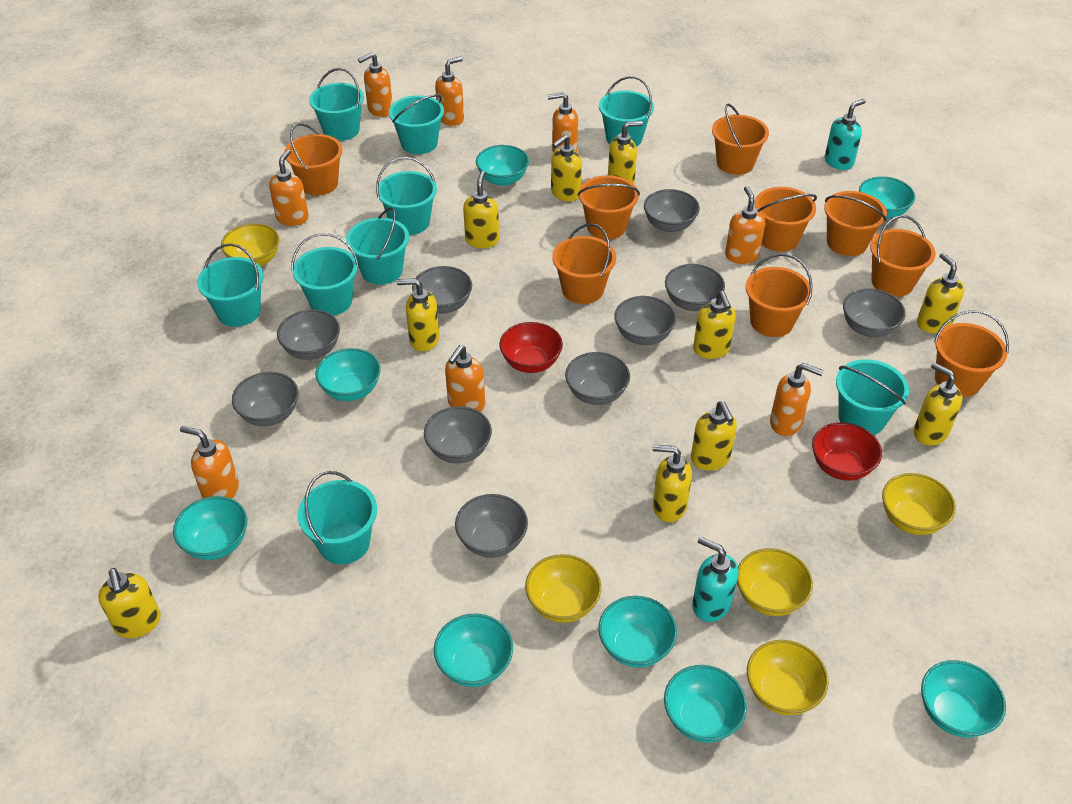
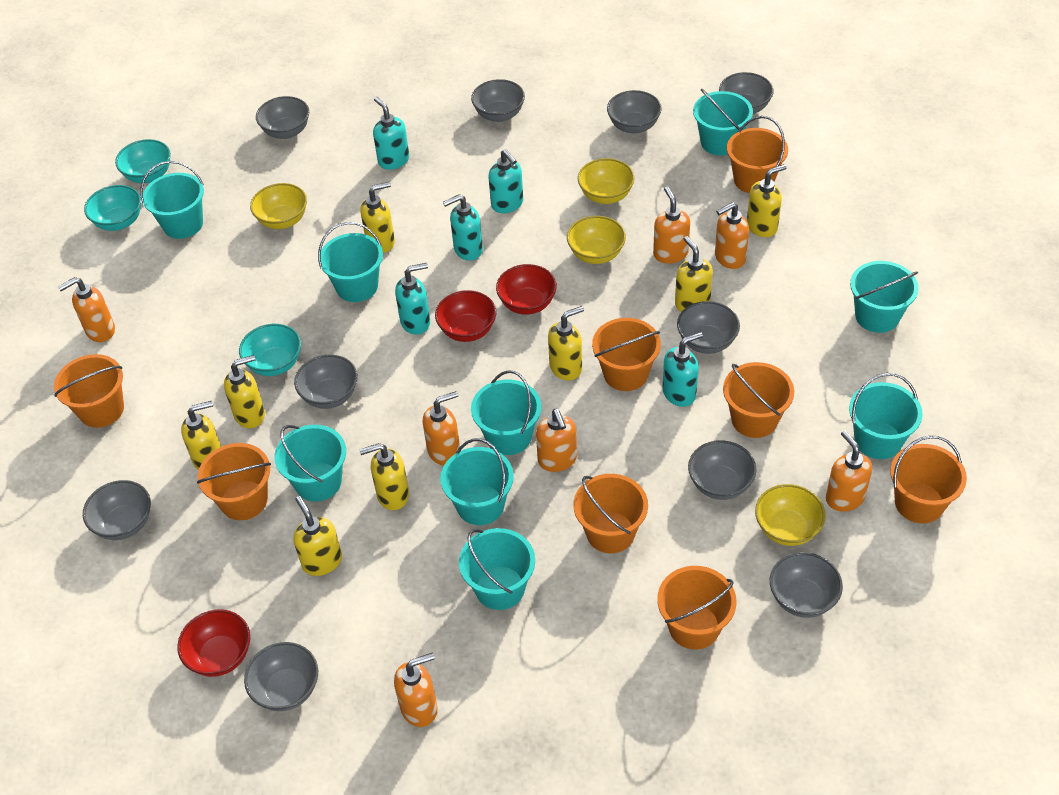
orange bucket: [284,123,343,195] [552,223,616,304] [577,175,640,240] [712,103,769,175] [746,254,813,337] [754,187,817,252] [824,191,887,256] [870,215,936,297] [934,310,1009,397] = 9 -> [54,354,124,428] [197,443,271,520] [574,474,648,553] [592,318,661,391] [657,566,736,650] [723,362,794,438] [727,116,788,193] [890,435,967,523] = 8
orange soap dispenser: [180,426,239,498] [269,150,309,226] [358,52,393,117] [435,56,464,126] [445,345,485,412] [548,92,578,153] [725,186,765,264] [770,363,824,436] = 8 -> [58,277,115,342] [394,653,438,727] [423,391,460,466] [536,409,577,472] [653,186,690,264] [715,202,749,269] [826,430,872,512] = 7
red bowl: [499,322,563,373] [812,422,882,481] = 2 -> [177,609,250,677] [435,290,496,342] [496,264,557,315] = 3
turquoise bowl: [173,496,247,560] [316,348,381,401] [434,614,513,687] [476,145,529,186] [598,596,677,668] [664,665,747,743] [859,176,915,219] [921,660,1006,738] = 8 -> [84,185,141,231] [115,139,171,183] [239,324,301,376] = 3
turquoise soap dispenser: [692,536,738,622] [825,99,866,170] = 2 -> [373,97,409,170] [395,263,430,335] [443,194,483,261] [488,149,523,213] [663,332,703,407] = 5
yellow bowl: [221,223,280,267] [525,554,602,623] [737,548,813,616] [747,640,829,715] [882,473,956,535] = 5 -> [250,183,307,229] [567,216,626,264] [578,158,635,204] [755,484,826,546] = 4
yellow soap dispenser: [98,568,161,638] [397,278,439,351] [463,171,499,248] [551,135,582,201] [608,121,643,184] [652,445,692,522] [691,401,737,471] [693,291,736,359] [914,362,963,445] [917,253,964,333] = 10 -> [181,401,221,470] [224,355,265,428] [293,496,342,576] [359,443,409,510] [360,182,395,253] [548,306,584,380] [675,236,713,312] [747,164,786,237] = 8

